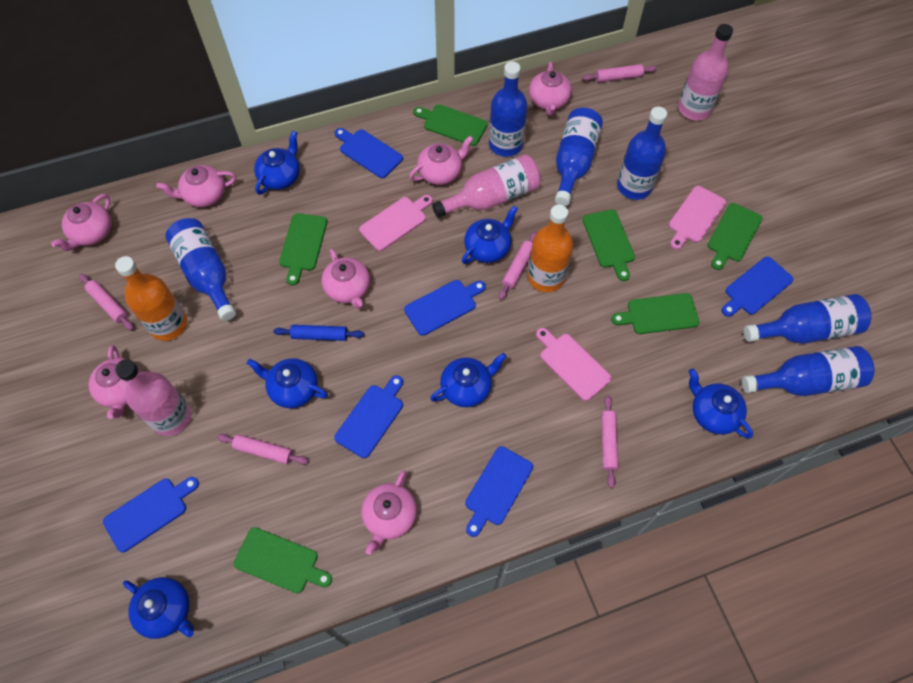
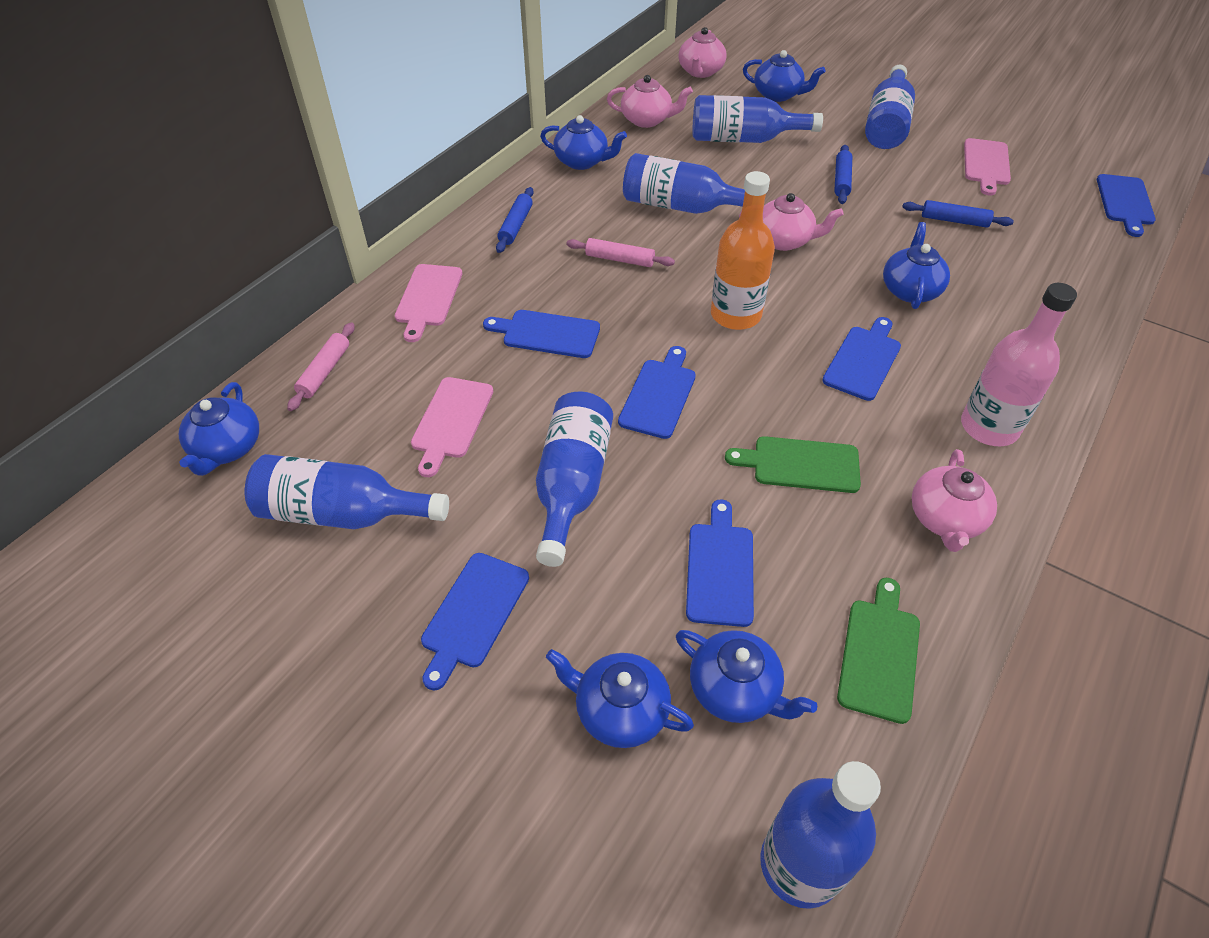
blue rolling pin: [273,325,364,341] = 1 -> [496,187,534,253] [834,145,852,204] [902,200,1014,228] = 3
green cutting board: [234,527,332,593] [279,213,327,285] [413,104,488,146] [583,210,635,281] [611,293,699,334] [708,203,763,270] = 6 -> [725,436,861,493] [837,578,920,724] = 2
orange bottle: [115,256,187,341] [528,204,573,292] = 2 -> [711,171,775,330] = 1
pink bottle: [115,359,192,436] [432,154,541,218] [678,24,733,120] = 3 -> [961,283,1077,446] = 1
pink rolling pin: [79,274,134,330] [217,434,309,465] [499,231,537,300] [583,64,657,82] [601,395,619,488] = 5 -> [287,322,355,411] [566,238,675,267] = 2
pink teapot: [51,194,112,251] [89,345,141,419] [156,165,236,207] [321,249,370,309] [361,470,417,555] [409,136,473,185] [529,62,572,116] = 7 -> [607,75,693,128] [678,27,727,78] [739,193,844,251] [912,449,997,552] = 4

